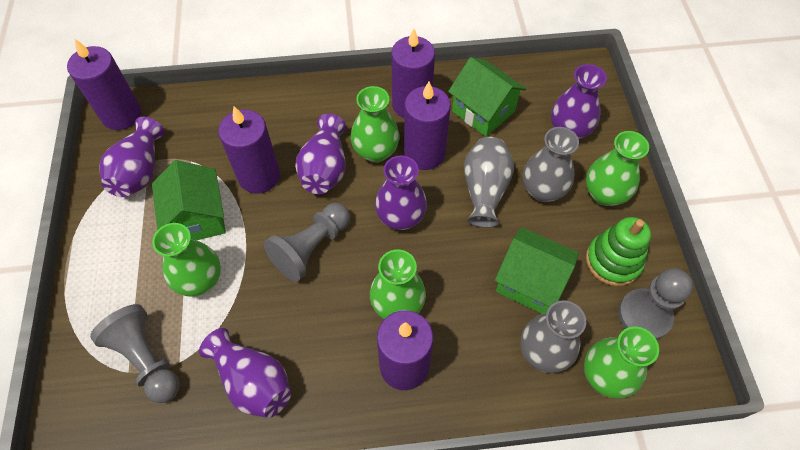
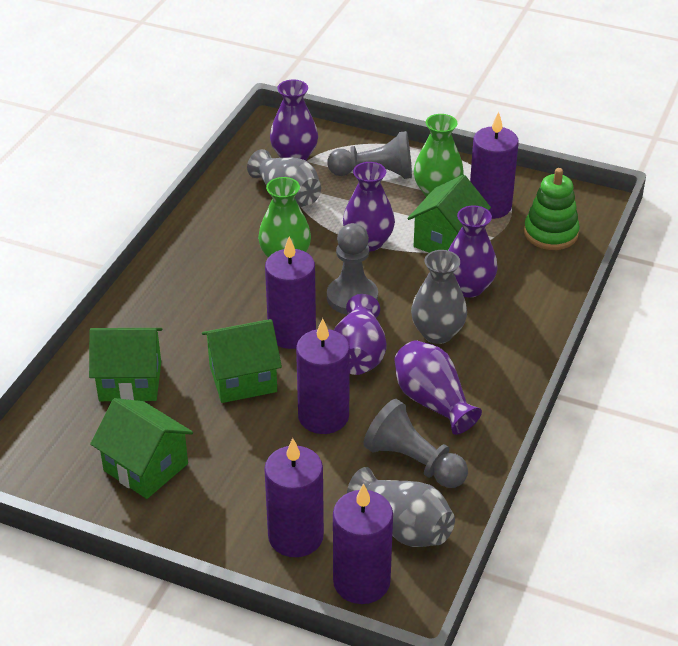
green house: [152,160,226,240] [448,57,526,137] [495,227,579,314] = 3 -> [89,328,162,401] [90,398,193,499] [202,319,282,403] [407,175,491,253] = 4
green vase: [152,223,221,297] [351,86,400,163] [370,249,426,319] [584,327,659,398] [586,131,649,206] = 5 -> [258,177,311,257] [414,114,464,197] = 2

